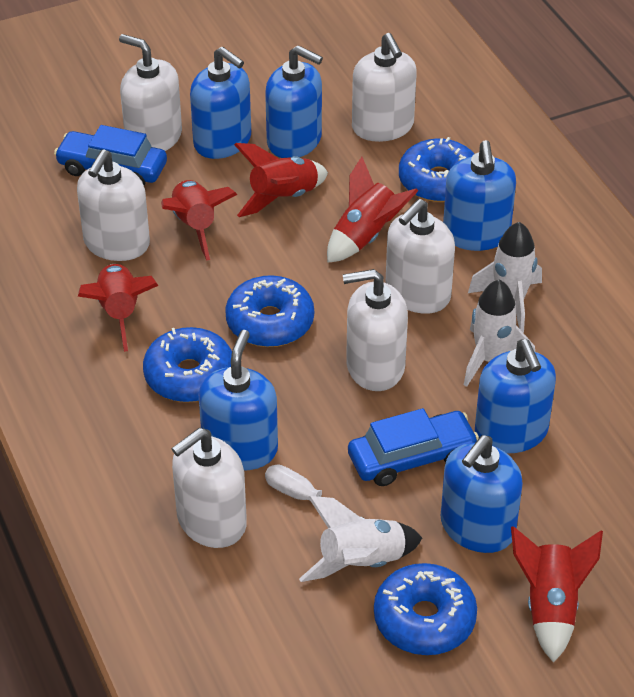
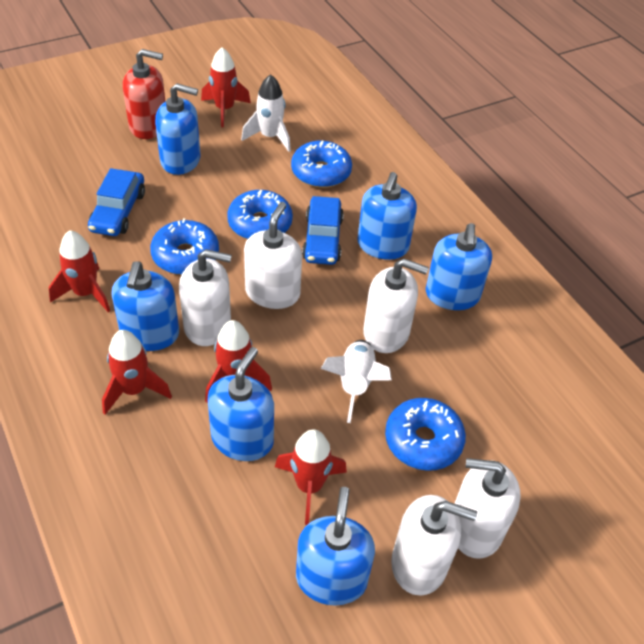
red soap dispenser: none = 0 -> [123,49,165,139] = 1
white rocket: [299,496,422,582] [464,280,535,387] [468,222,542,333] = 3 -> [241,74,291,152] [321,340,392,423] = 2
white screwdriver: [265,464,365,519] = 1 -> none = 0
white soap dispenser: [77,150,150,261] [119,34,182,151] [171,428,247,548] [343,269,408,391] [352,33,417,142] [386,199,455,314] = 6 -> [179,249,232,346] [244,202,302,309] [363,259,429,353] [391,495,477,596] [454,458,521,559] = 5

